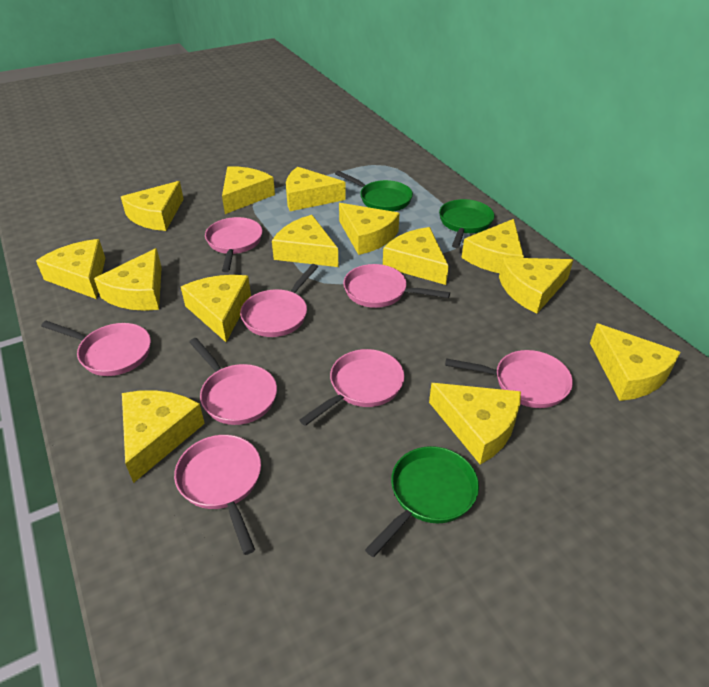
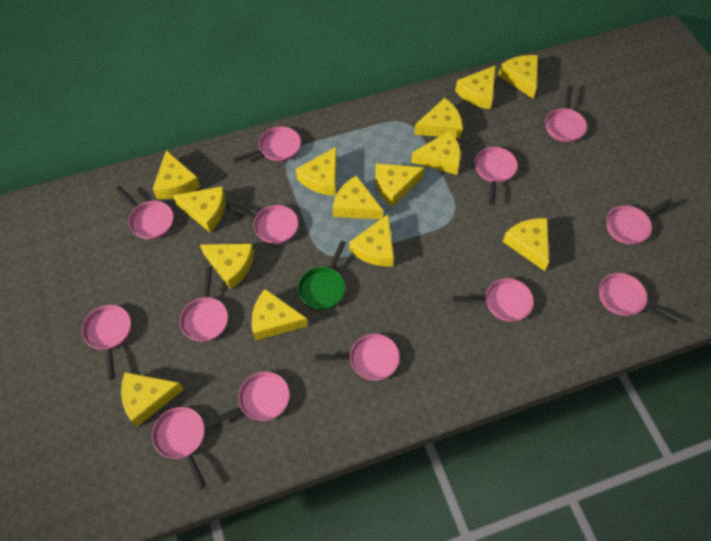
green pan: [335,171,413,211] [365,446,479,557] [439,199,495,248] = 3 -> [298,240,346,310] = 1
pink pan: [41,321,151,376] [174,435,261,555] [189,338,277,425] [205,217,262,272] [240,264,318,337] [300,349,405,426] [343,264,450,308] [445,350,573,408] = 8 -> [82,305,131,380] [115,186,174,240] [152,407,206,489] [180,266,228,342] [206,372,290,428] [227,204,298,244] [233,126,301,163] [315,334,400,381] [453,278,534,322] [475,147,518,205] [545,85,587,142] [599,273,678,326] [606,199,673,245] = 13

